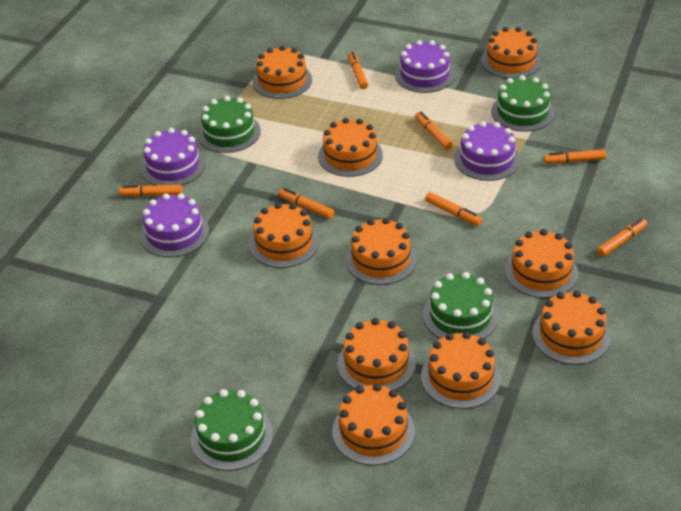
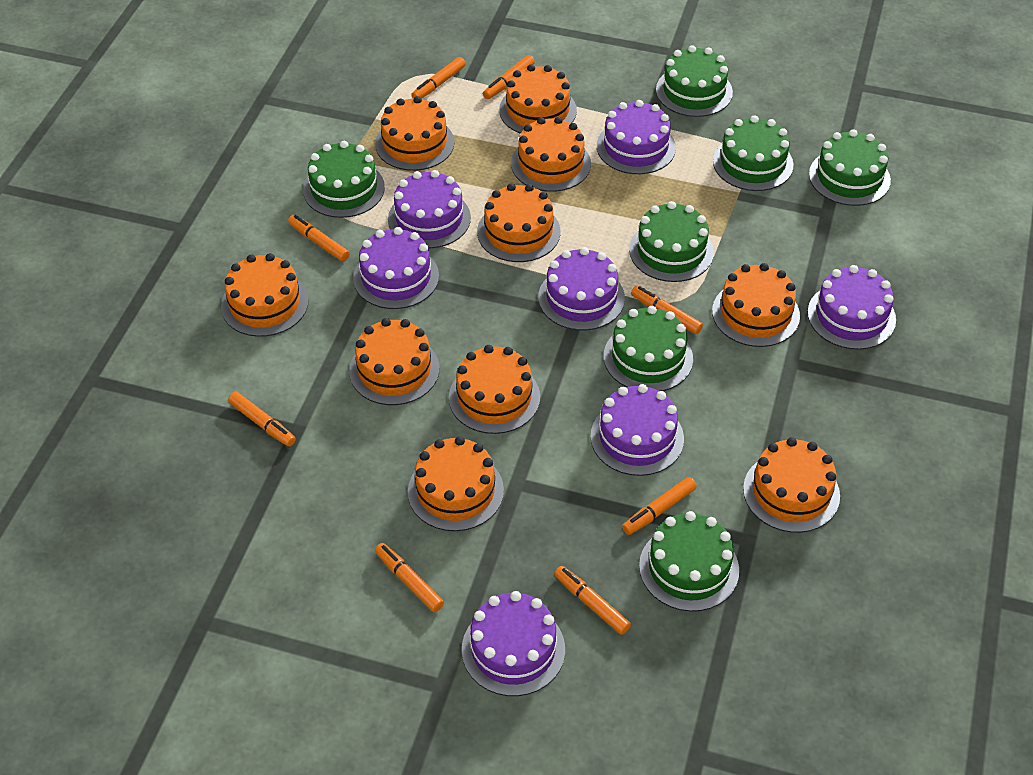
green cake: [190,389,273,471] [198,96,261,153] [423,272,498,339] [491,75,554,132] = 4 -> [303,141,385,218] [604,306,693,391] [629,201,714,282] [639,511,739,611] [656,45,733,117] [713,115,793,191] [809,129,891,206] = 7
orange marker: [119,185,182,197] [278,188,335,219] [348,52,368,89] [415,112,453,150] [425,192,482,226] [543,149,606,164] [597,218,647,257] = 7 -> [228,392,296,447] [288,215,350,262] [375,543,444,612] [411,57,466,99] [483,55,535,99] [554,566,631,635] [622,477,697,535] [631,286,703,334] = 8
purple cake: [140,193,209,257] [141,128,206,185] [395,40,455,93] [454,121,520,181] = 4 -> [353,227,439,309] [388,170,471,248] [462,591,565,696] [538,247,625,330] [591,384,684,476] [597,100,676,174] [808,265,896,350] = 7

